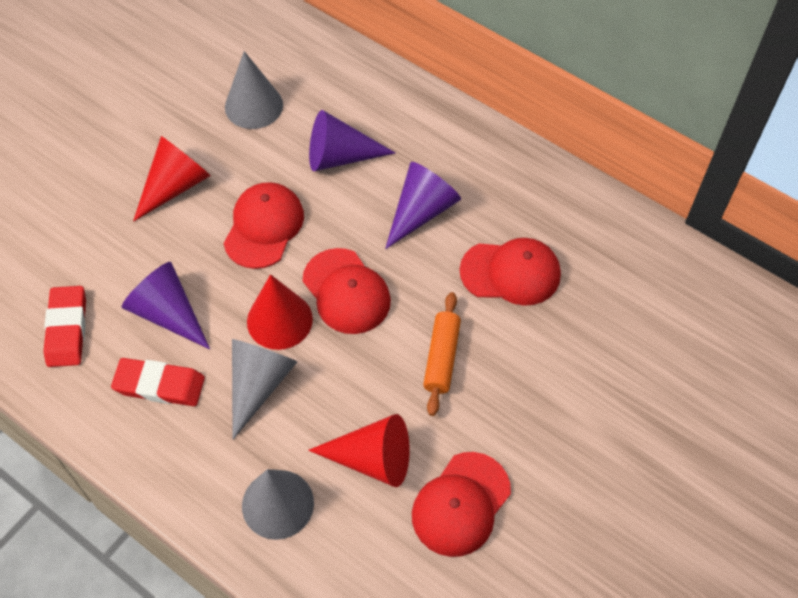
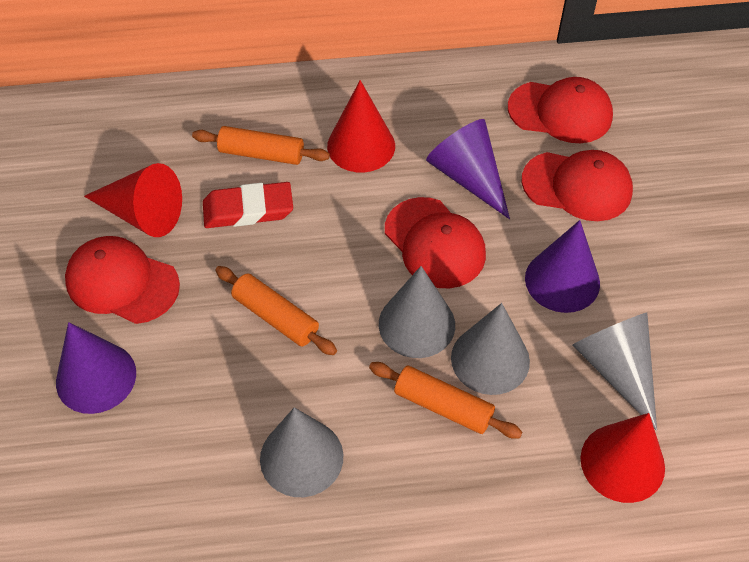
grey cone: [225,51,283,129] [232,339,297,439] [242,469,314,540] = 3 -> [260,407,343,497] [379,266,455,358] [451,303,530,395] [572,313,657,431] = 4
orange rolling pin: [423,292,461,416] = 1 -> [192,126,330,165] [215,266,337,355] [369,362,522,439] = 3
red eraser: [44,286,86,367] [111,358,205,406] = 2 -> [203,182,293,228] = 1

